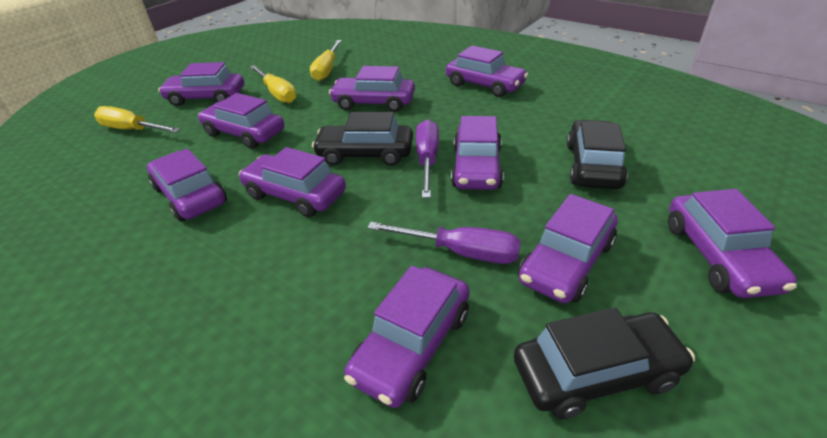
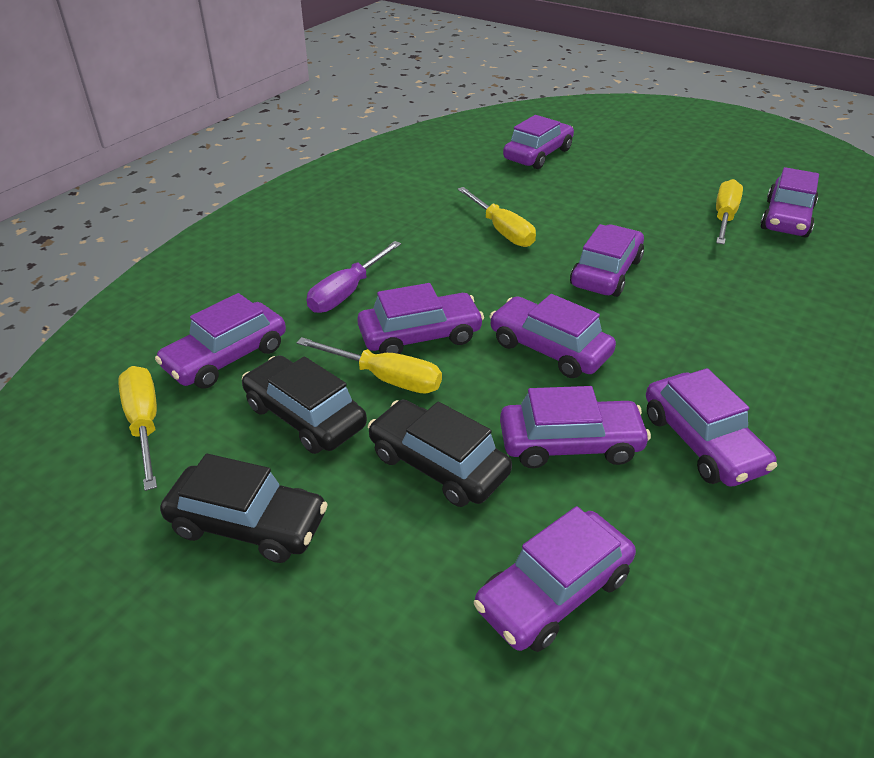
purple car: [147,148,227,222] [158,62,244,106] [198,93,284,149] [239,147,346,217] [329,66,415,112] [344,266,470,408] [446,45,528,97] [451,116,504,190] [519,194,618,303] [668,189,797,298] = 10 -> [155,293,286,389] [357,283,484,354] [474,506,636,652] [489,294,616,378] [500,386,651,468] [503,115,574,169] [570,224,644,297] [646,368,777,487] [760,167,819,237] = 9
purple screwdriver: [367,222,521,264] [416,119,439,198] = 2 -> [307,241,401,313] = 1
yellow screwdriver: [94,106,181,133] [250,65,297,103] [310,40,342,81] = 3 -> [118,366,157,491] [296,337,442,393] [457,187,536,247] [716,179,743,244] = 4

